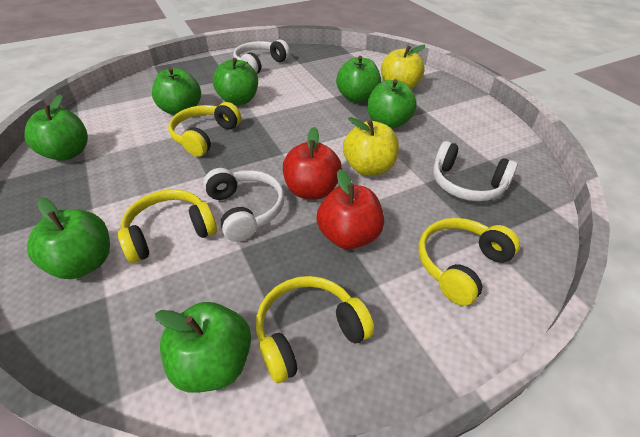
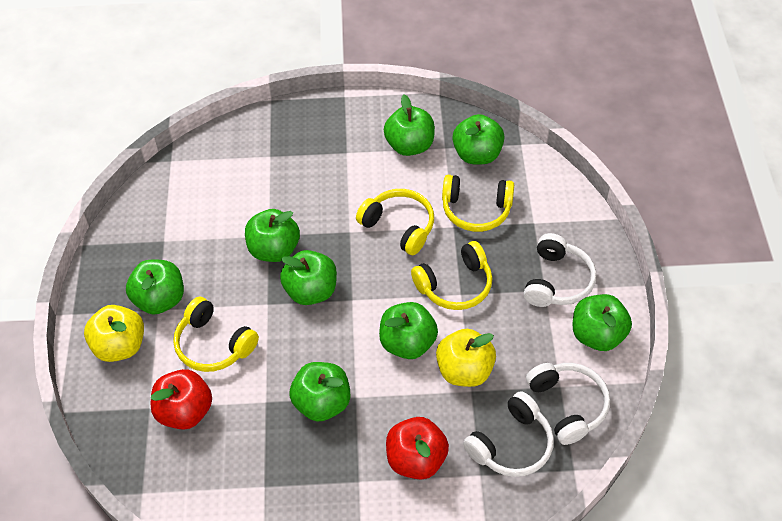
green apple: [24,95,88,161] [27,197,110,279] [152,67,201,115] [155,302,251,393] [213,58,258,105] [336,56,381,103] [367,79,417,129] = 7 -> [126,260,184,315] [245,209,300,262] [280,250,337,305] [290,362,350,422] [379,302,438,359] [384,95,435,156] [452,114,504,165] [573,294,632,351] = 8

